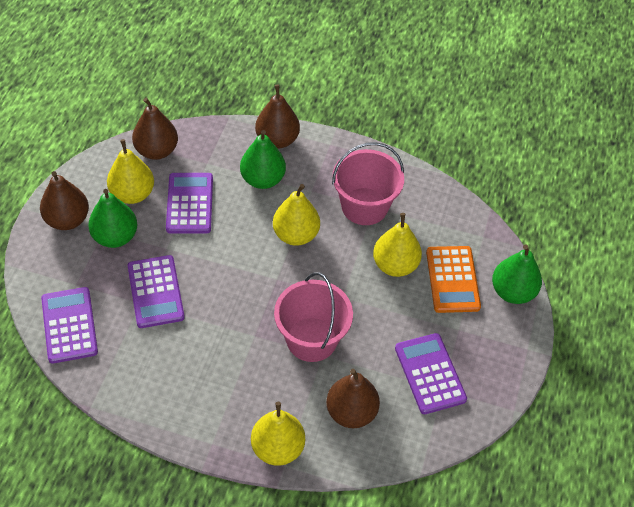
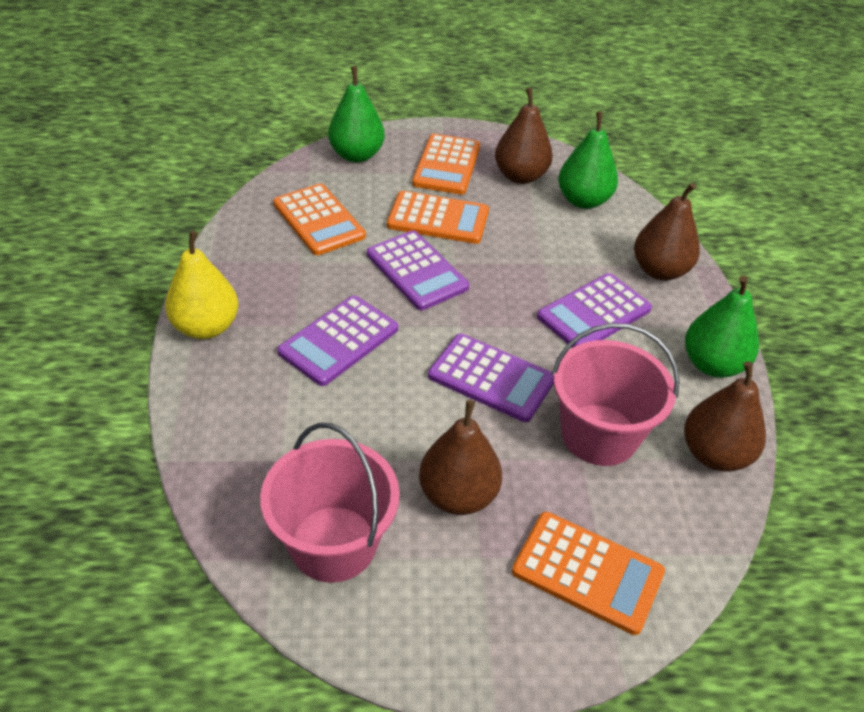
orange calculator: [426,246,481,313] = 1 -> [273,184,366,255] [387,191,489,244] [412,134,480,195] [512,512,665,635] = 4
yellow pear: [107,139,154,204] [251,402,305,466] [273,184,320,246] [373,213,422,277] = 4 -> [165,231,238,339] = 1

